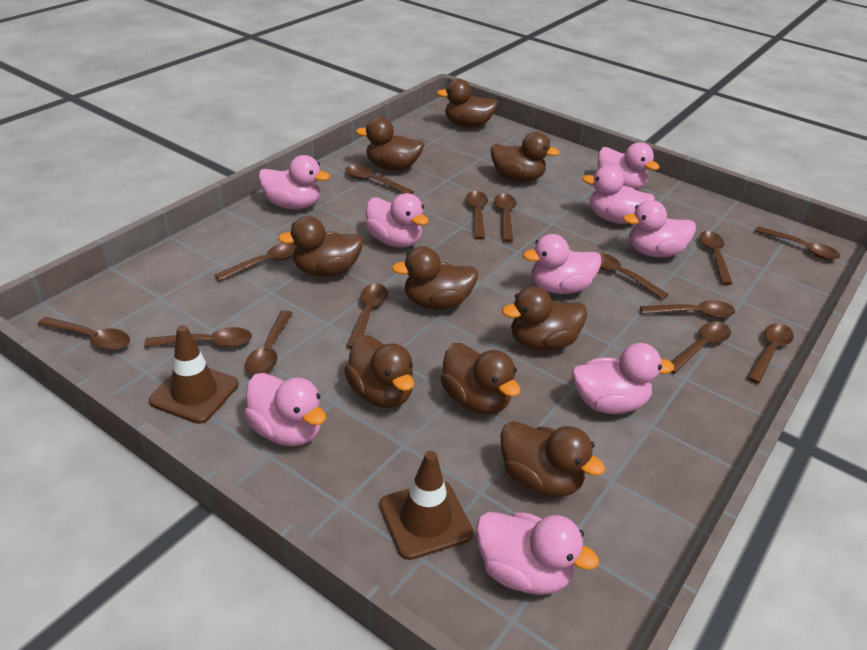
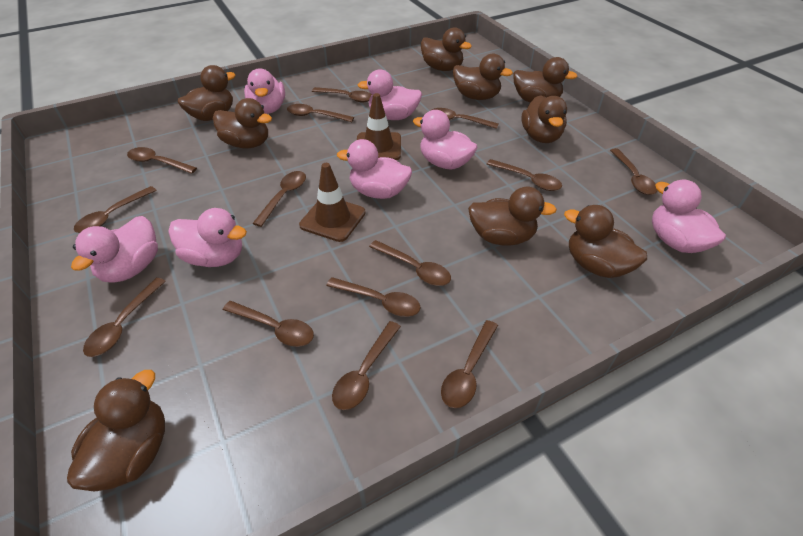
pink duck: [244,373,326,446] [258,155,330,209] [365,193,429,248] [476,512,599,595] [523,234,602,294] [572,343,674,414] [582,165,655,224] [598,142,660,190] [623,200,696,257] = 9 -> [71,216,158,282] [168,208,247,267] [244,68,285,114] [337,139,412,199] [358,69,422,120] [413,110,478,169] [652,180,726,253] = 7

